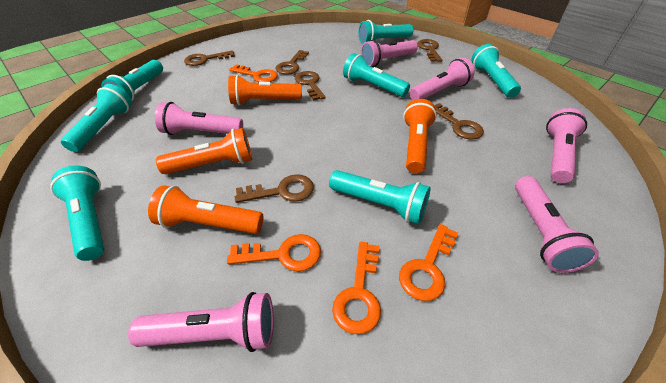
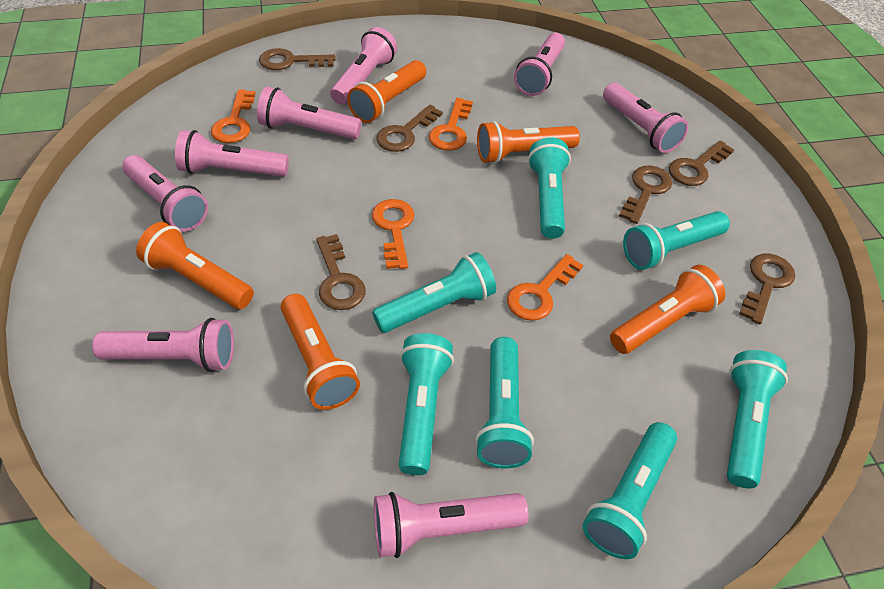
orange flashlight: [148,186,263,234] [156,128,252,174] [228,75,302,105] [403,99,437,173] = 4 -> [136,222,254,309] [281,294,360,410] [347,60,426,123] [477,121,580,164] [610,265,725,354] = 5
pink flashlight: [128,292,274,352] [155,102,243,135] [361,40,418,67] [410,58,475,100] [515,176,599,273] [546,108,587,183] = 6 -> [92,318,234,372] [122,155,208,232] [175,130,289,177] [257,87,362,139] [330,27,397,105] [374,492,528,558] [514,33,565,96] [603,83,688,153] = 8

